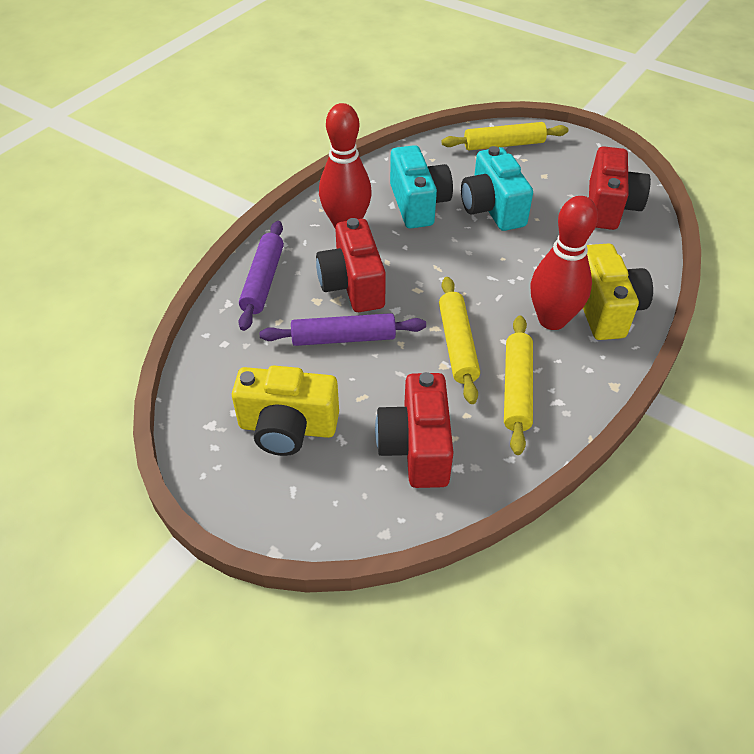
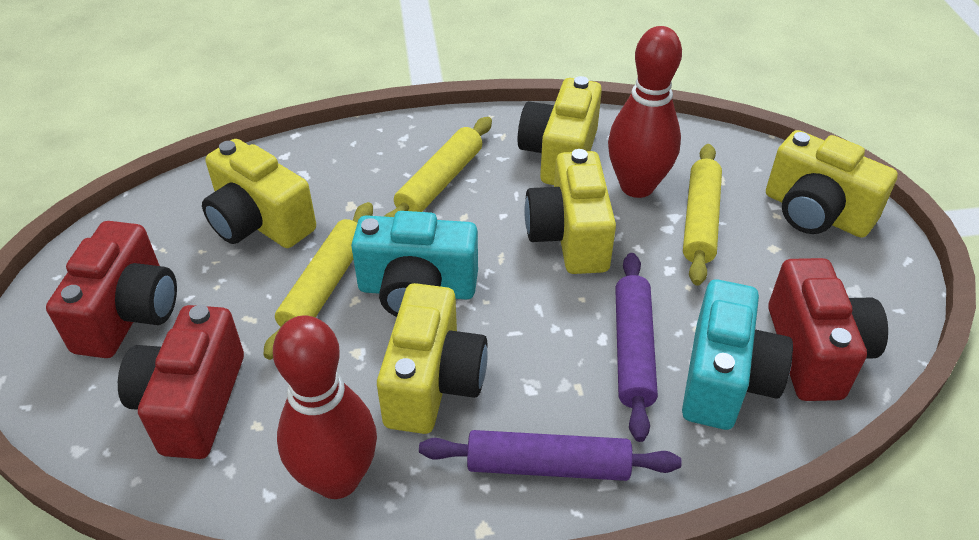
yellow camera: [232,365,339,456] [583,243,653,340] = 2 -> [202,139,316,248] [377,283,488,434] [518,76,602,185] [525,149,616,274] [766,130,898,238] = 5

